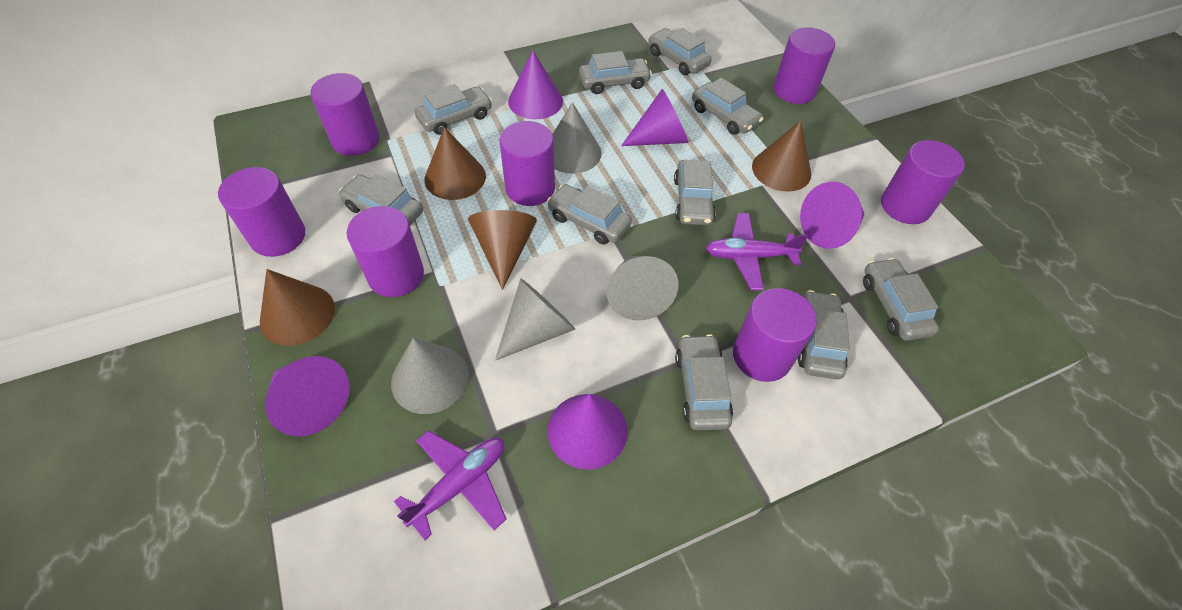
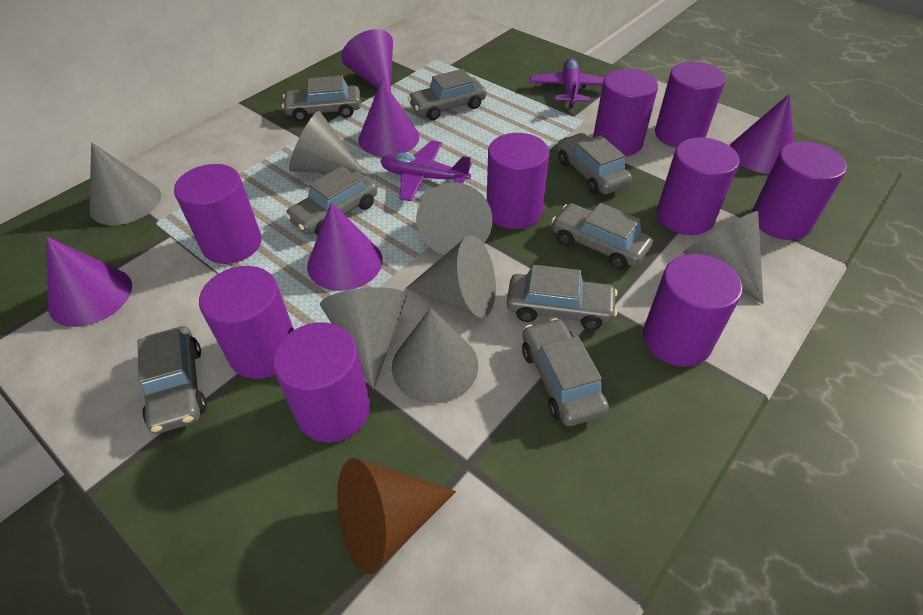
brown cone: [260,269,335,346] [424,127,486,200] [468,210,537,290] [752,120,812,192] = 4 -> [337,458,456,574] = 1
grey car: [339,174,423,225] [415,84,492,135] [547,184,632,245] [579,51,652,94] [648,28,712,75] [674,160,716,225] [675,334,733,430] [692,78,763,135] [798,290,850,379] [863,258,939,341] = 10 -> [138,326,207,434] [282,76,361,122] [285,166,377,235] [408,69,486,120] [507,265,617,330] [522,318,609,426] [551,203,653,269] [557,133,632,194] = 8
grey cone: [391,338,469,414] [495,278,575,361] [552,102,602,174] [607,256,679,321] = 4 -> [89,142,161,225] [289,111,367,176] [320,287,407,389] [392,308,478,403] [406,235,496,318] [416,182,492,255] [683,211,764,304] = 7
purple cylinder: [218,167,305,257] [311,73,379,156] [347,206,424,297] [500,121,555,206] [733,288,817,382] [774,27,835,104] [881,140,965,224] = 7 -> [174,164,262,264] [199,266,294,379] [273,323,370,442] [487,133,549,229] [593,69,658,156] [643,254,743,367] [655,62,726,148] [657,137,740,235] [752,141,847,240] = 9

